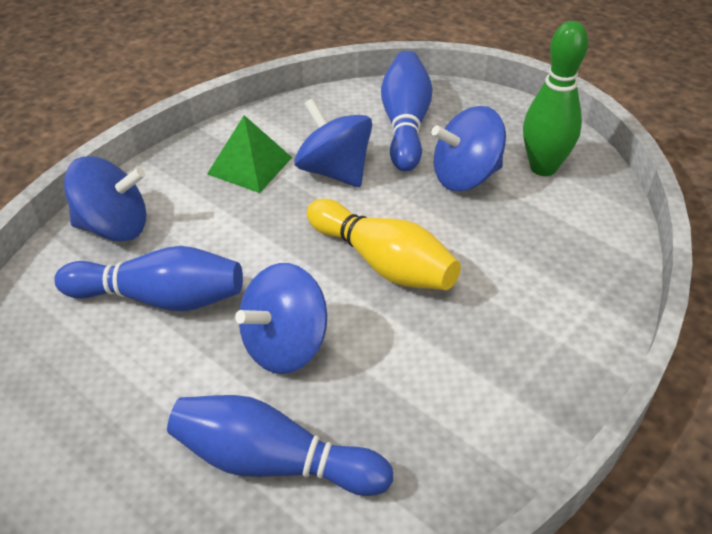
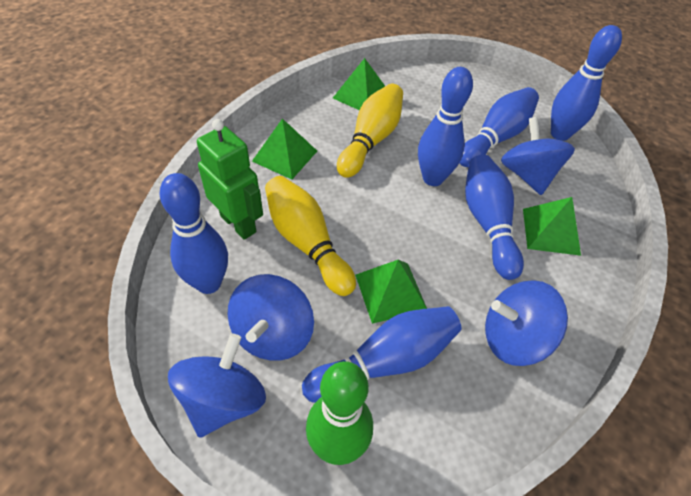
blue bowling pin: [54,246,243,311] [167,395,393,496] [381,51,432,171] = 3 -> [160,173,228,294] [302,306,462,403] [418,67,473,186] [460,87,539,167] [465,154,524,280] [551,25,622,141] = 6
green pyramid: [207,115,292,193] = 1 -> [252,118,317,180] [333,58,385,110] [355,260,427,324] [523,197,581,256] = 4
green robot: none = 0 -> [197,119,263,240] = 1
yellow bowling pin: [307,199,461,290] = 1 -> [265,176,356,296] [337,84,403,178] = 2

